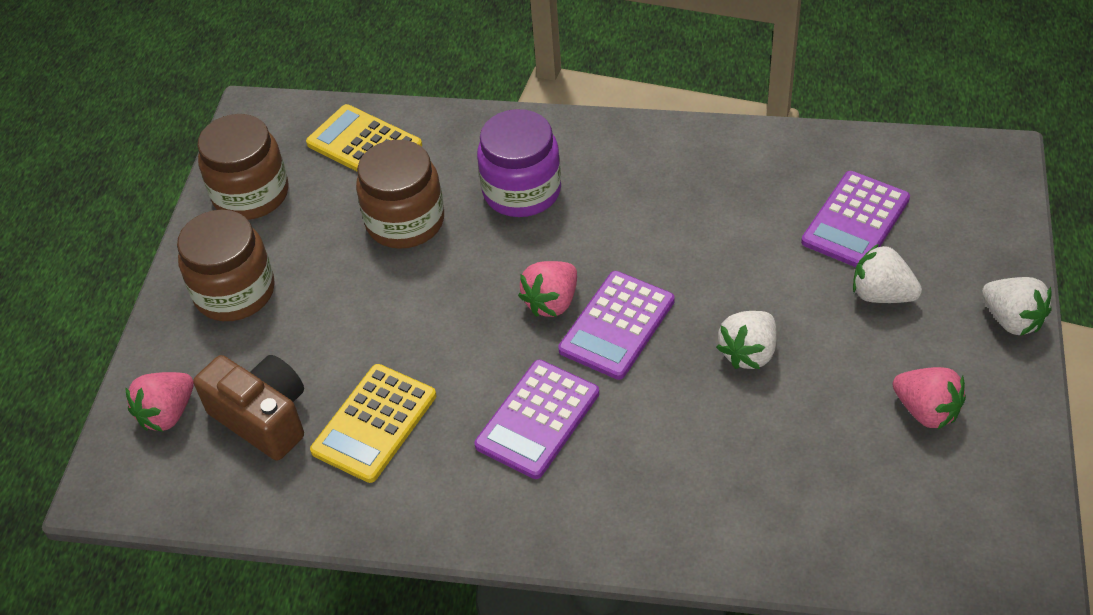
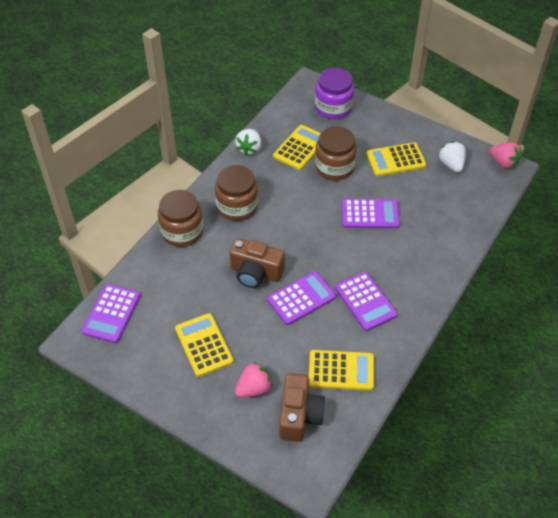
brown camera: [193,355,304,461] = 1 -> [230,238,285,288] [279,373,326,442] = 2
pink strawberry: [126,372,194,432] [518,261,577,317] [893,367,966,430] = 3 -> [235,362,273,398] [490,142,521,169] = 2
purple calculator: [474,360,599,479] [558,271,675,380] [801,171,910,267] = 3 -> [81,284,141,343] [267,271,336,325] [335,272,398,331] [342,199,400,229] = 4
white strawberry: [716,311,777,369] [853,244,922,303] [982,277,1052,336] = 3 -> [235,129,261,156] [438,141,466,172] = 2
yellow calculator: [306,104,422,172] [310,364,436,483] = 2 -> [175,313,234,377] [273,125,320,170] [309,350,374,391] [366,142,426,176] = 4

